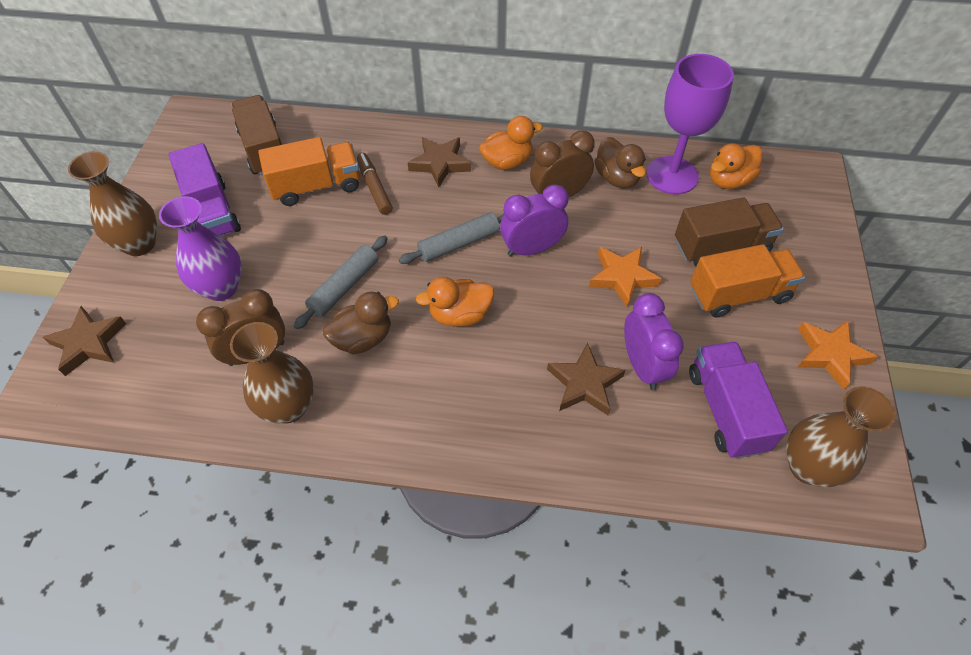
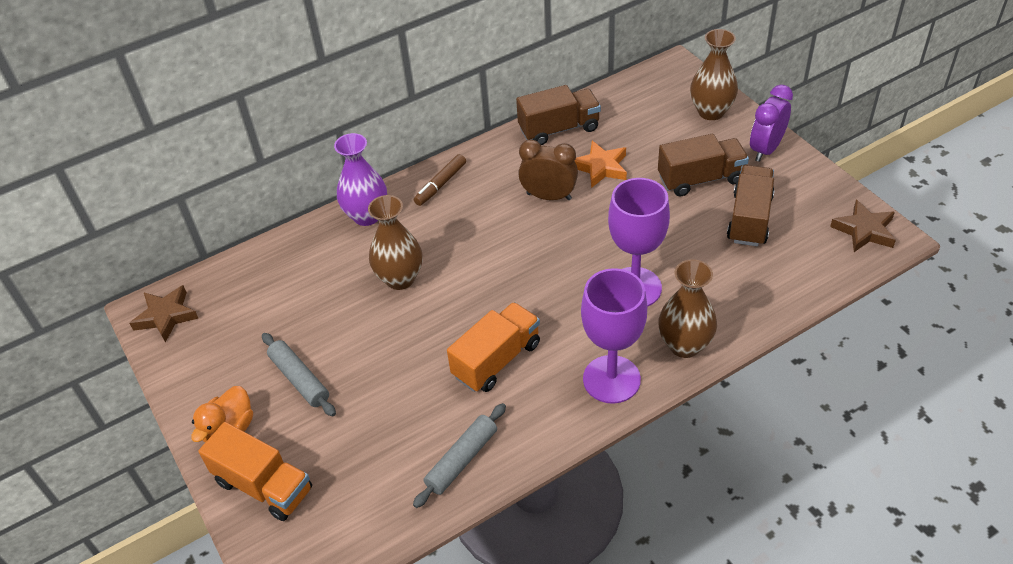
brown clock: [196,289,285,366] [530,130,595,197] = 2 -> [518,139,578,200] = 1
brown duck: [323,292,399,354] [595,137,646,188] = 2 -> none = 0
brown star: [43,306,126,376] [408,137,471,187] [547,342,626,415] = 3 -> [129,285,198,343] [830,200,896,252] = 2
brown truck: [231,95,282,176] [675,197,784,267] = 2 -> [516,85,601,145] [658,134,749,196] [727,165,774,246] = 3
orange duck: [416,276,494,327] [479,116,543,170] [710,143,762,189] = 3 -> [191,386,253,442] = 1
orange star: [589,247,662,307] [797,320,878,390] = 2 -> [575,141,627,188] = 1
purple clock: [500,184,569,257] [624,293,684,390] = 2 -> [750,85,793,162] = 1
purple goblet: [646,54,734,194] = 1 -> [581,268,647,404] [608,178,670,307] = 2
purple truck: [168,143,241,236] [689,341,788,459] = 2 -> none = 0

